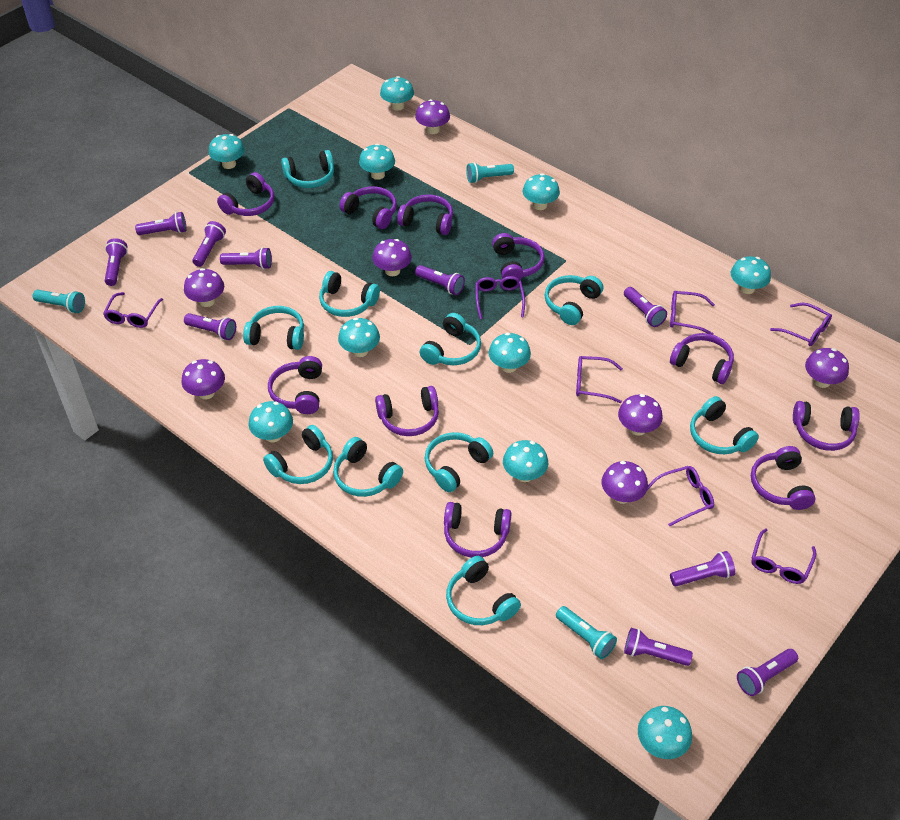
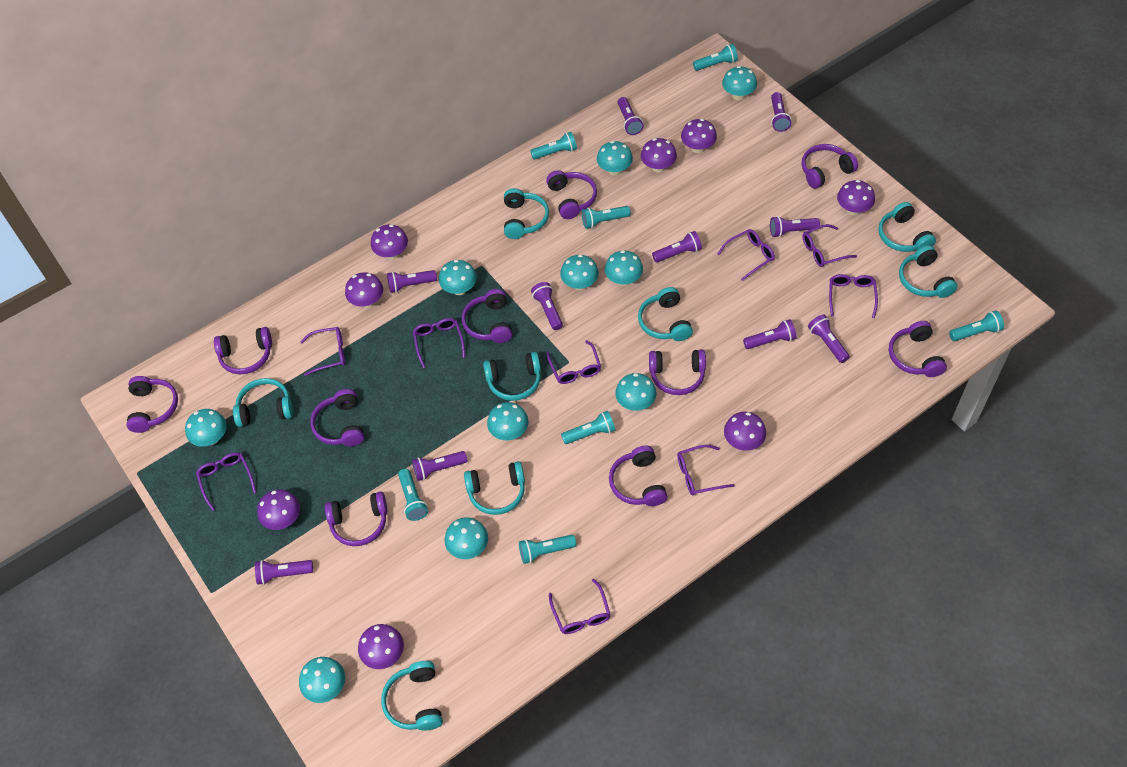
purple glasses: [103,292,163,328] [475,276,525,319] [576,356,623,403] [647,466,714,526] [670,291,715,335] [752,528,817,584] [770,303,832,346] = 7 -> [196,452,256,511] [300,327,345,376] [413,318,465,368] [547,340,601,384] [549,579,611,634] [677,445,734,495] [717,229,775,281] [803,224,857,267] [829,274,878,318] = 9
purple mushroom: [182,359,225,399] [184,268,224,307] [372,239,412,276] [415,99,450,134] [601,461,648,504] [618,394,663,436] [805,348,849,388] = 7 -> [257,489,300,530] [345,272,383,308] [358,624,404,669] [371,224,408,259] [641,138,677,173] [681,119,717,153] [724,412,766,451] [837,180,875,215] = 8
turquoise flashlight: [32,290,85,313] [466,162,514,183] [556,606,617,659] = 3 -> [398,469,428,521] [519,535,576,564] [530,132,577,160] [561,410,615,444] [582,206,630,229] [693,44,738,71] [949,310,1004,341] = 7
turquoise headphones: [243,306,304,350] [263,425,333,484] [281,150,334,188] [319,271,380,317] [333,437,403,497] [420,313,481,365] [425,432,493,492] [446,556,521,625] [545,275,603,325] [690,396,759,454] = 10 -> [233,378,293,427] [381,661,443,731] [464,461,525,515] [483,352,541,401] [504,188,549,239] [638,287,693,341] [878,202,936,252] [899,245,958,298] = 8

